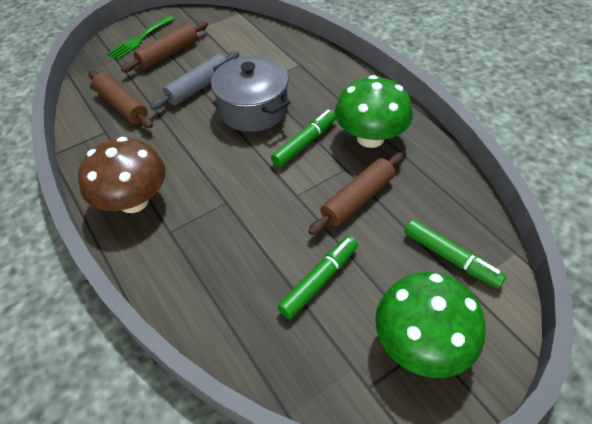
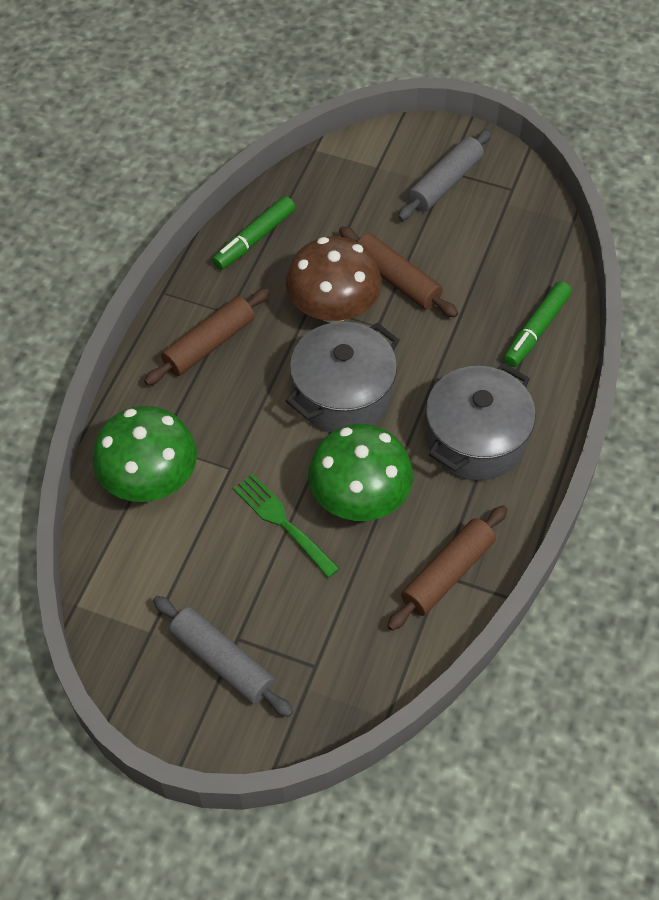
green marker: [271,110,336,167] [277,236,358,319] [404,219,507,289] = 3 -> [212,196,295,270] [504,281,572,367] = 2
grey pot: [211,56,291,132] = 1 -> [285,322,400,432] [426,363,536,480] = 2
grey rolling pin: [150,51,239,110] = 1 -> [153,596,293,717] [398,129,492,220] = 2

